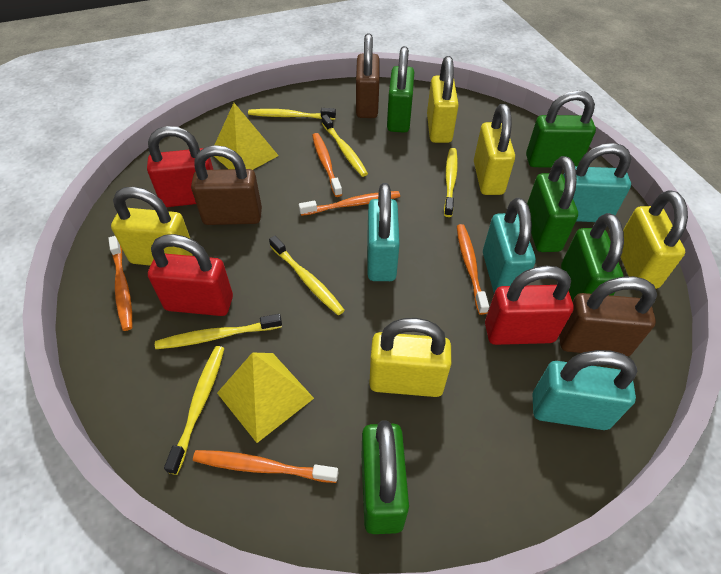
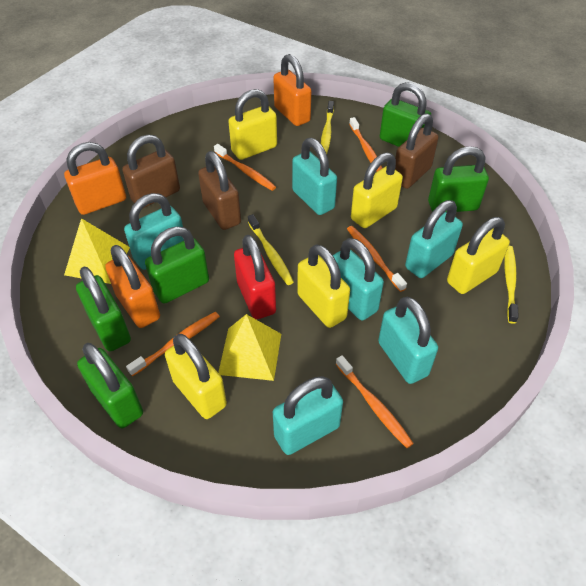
orange padlock: none = 0 -> [64,142,126,215] [105,245,160,328] [273,54,311,126] = 3
red padlock: [147,126,213,207] [148,234,233,316] [485,265,574,345] = 3 -> [234,235,276,319] = 1
turquoise padlock: [367,183,400,281] [483,198,536,293] [533,350,637,430] [563,143,631,222] = 4 -> [124,193,184,270] [273,376,343,455] [292,138,337,215] [333,238,384,320] [378,297,438,384] [405,200,463,278] = 6
yellow toothbrush: [155,314,282,349] [164,346,224,475] [248,108,336,120] [269,236,345,315] [322,115,368,177] [444,148,458,217] = 6 -> [248,214,294,285] [321,101,334,154] [504,246,519,324] = 3

